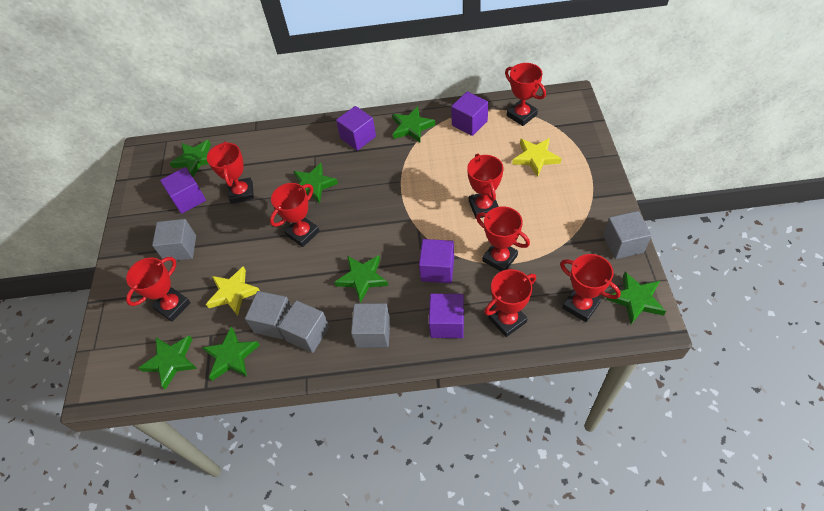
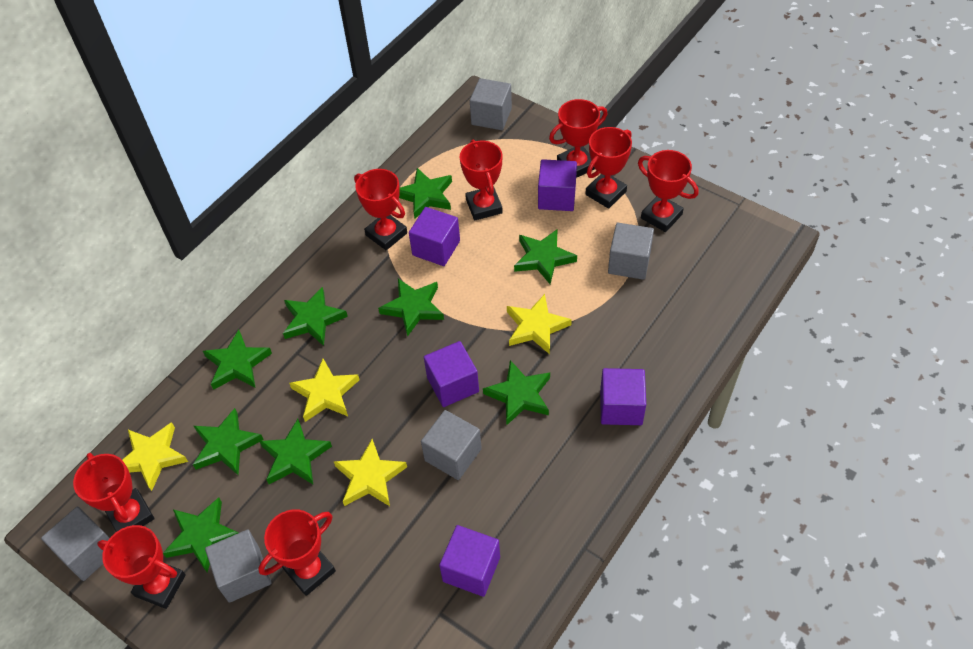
green star: [138,335,197,390] [170,140,211,177] [202,327,260,381] [293,163,338,203] [334,255,388,303] [392,106,435,143] [606,272,666,324] = 7 -> [163,497,238,572] [193,408,264,475] [203,330,272,390] [259,419,332,484] [283,287,348,346] [378,279,444,337] [399,168,452,218] [483,360,550,426] [514,229,577,284] = 9
yellow star: [206,266,260,316] [512,138,562,177] = 2 -> [122,422,188,491] [289,359,360,422] [333,439,407,506] [507,294,572,354] = 4

